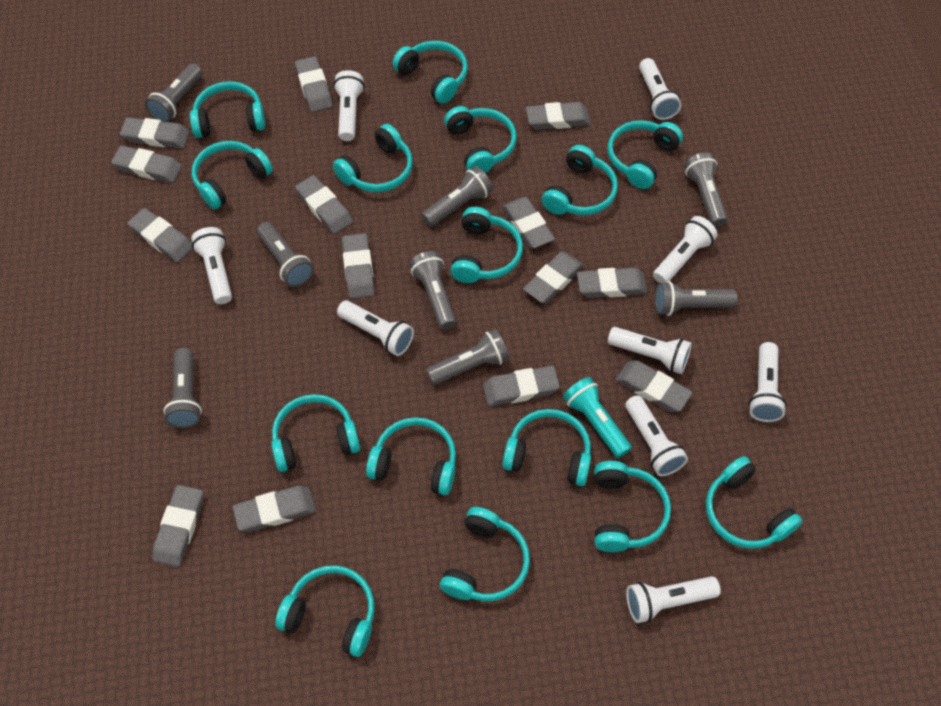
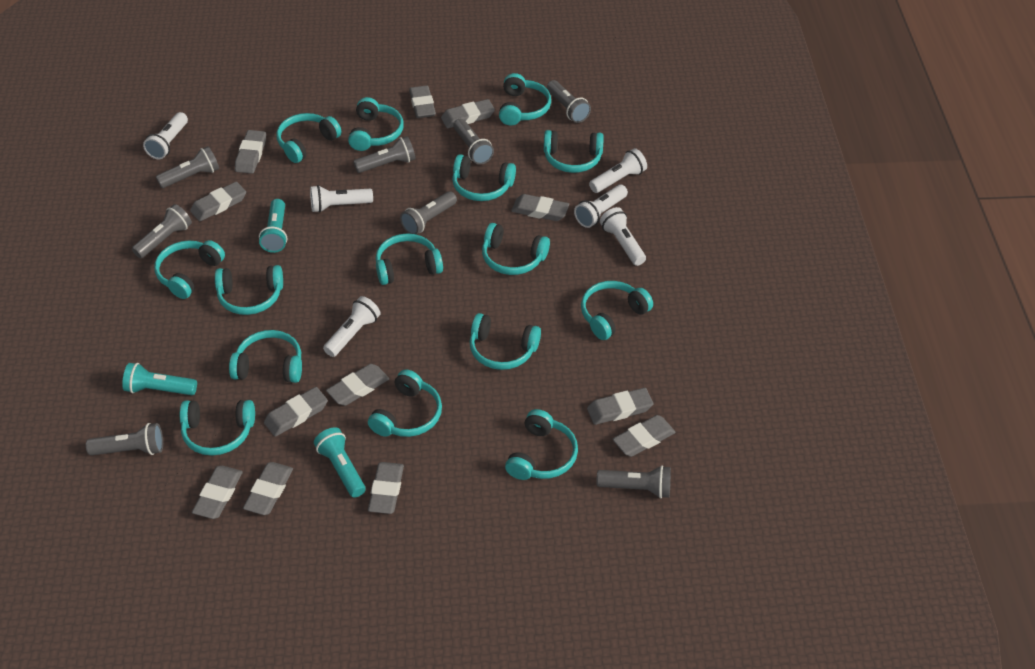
grey eraser: [111,146,182,183] [120,117,190,148] [128,208,193,262] [152,485,203,567] [233,486,316,532] [295,56,333,112] [295,175,353,234] [342,233,375,299] [483,366,560,406] [502,197,555,248] [523,251,584,303] [526,102,591,130] [577,268,648,298] [616,360,693,412] = 14 -> [190,182,246,221] [192,466,243,519] [235,130,266,174] [243,462,293,515] [264,387,328,437] [326,364,389,406] [368,462,404,514] [409,85,436,118] [441,99,495,128] [511,194,569,221] [587,388,653,425] [613,415,676,457] = 12
turquoise flashlight: [563,377,632,458] = 1 -> [122,363,197,395] [259,199,287,253] [314,427,366,498] = 3
white flashlight: [191,227,232,304] [333,70,365,141] [337,301,414,356] [608,327,692,374] [625,395,688,476] [626,576,721,623] [639,58,681,120] [653,216,718,282] [748,342,787,422] = 9 -> [143,112,188,159] [310,185,373,213] [323,296,381,357] [574,185,628,228] [589,148,647,193] [600,207,646,266] = 6

